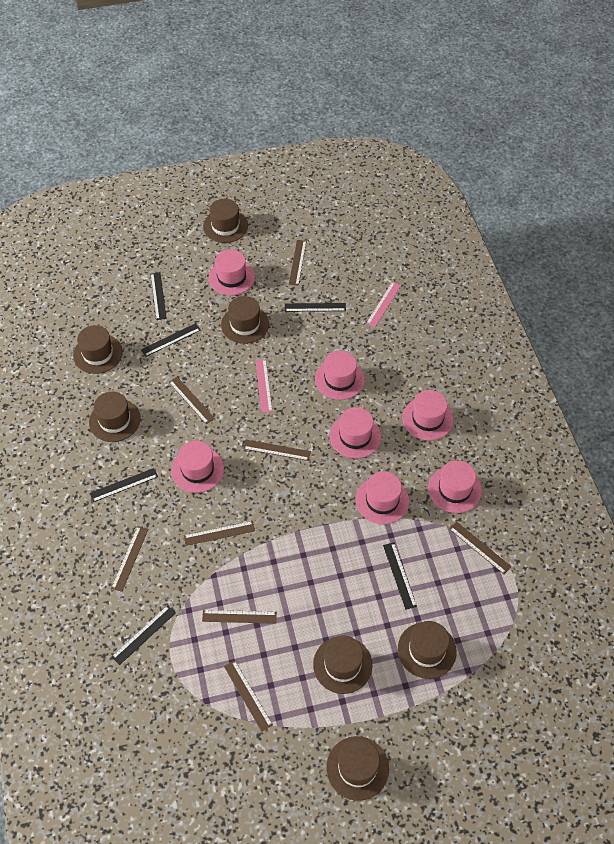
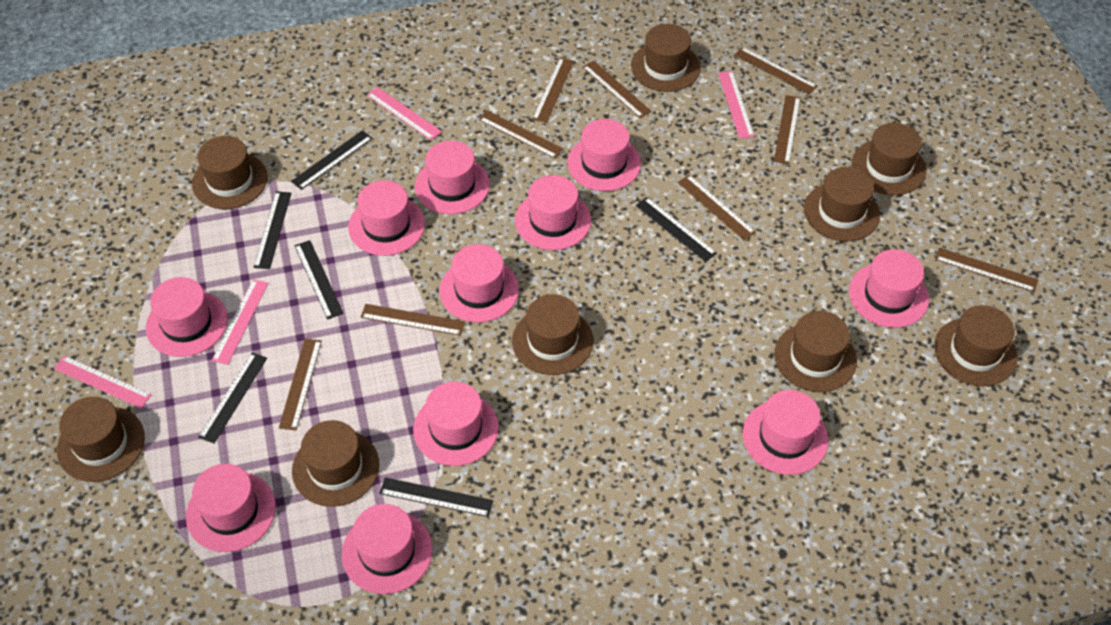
brown hat: [73,325,123,374] [89,392,141,442] [203,199,248,243] [221,296,269,344] [313,635,372,694] [326,736,389,801] [398,621,457,679] = 7 -> [57,397,145,482] [192,136,268,209] [292,420,379,507] [512,295,593,375] [631,24,701,92] [774,311,857,392] [804,167,880,242] [852,123,926,195] [934,305,1017,386] = 9
brown ruler: [111,526,148,592] [169,377,215,424] [184,521,255,546] [202,610,277,624] [224,660,273,732] [243,440,311,461] [289,240,307,286] [449,521,512,574] = 8 -> [279,339,322,431] [361,304,465,336] [479,110,563,159] [532,57,574,123] [582,60,652,118] [677,175,756,240] [734,47,817,95] [774,95,801,164] [935,248,1038,292] = 9
pink hat: [171,441,224,493] [208,249,255,295] [315,351,365,400] [329,407,381,459] [355,471,409,524] [402,390,454,440] [428,460,482,513] = 7 -> [146,277,228,357] [186,464,276,552] [342,504,433,594] [348,180,425,256] [413,381,499,466] [415,141,490,214] [440,244,519,323] [515,175,591,250] [567,119,641,191] [743,390,829,475] [849,249,929,328] = 11
pink ruler: [255,359,273,413] [366,282,401,327] = 2 -> [54,356,152,408] [212,279,269,365] [367,87,442,140] [718,71,754,138] = 4

